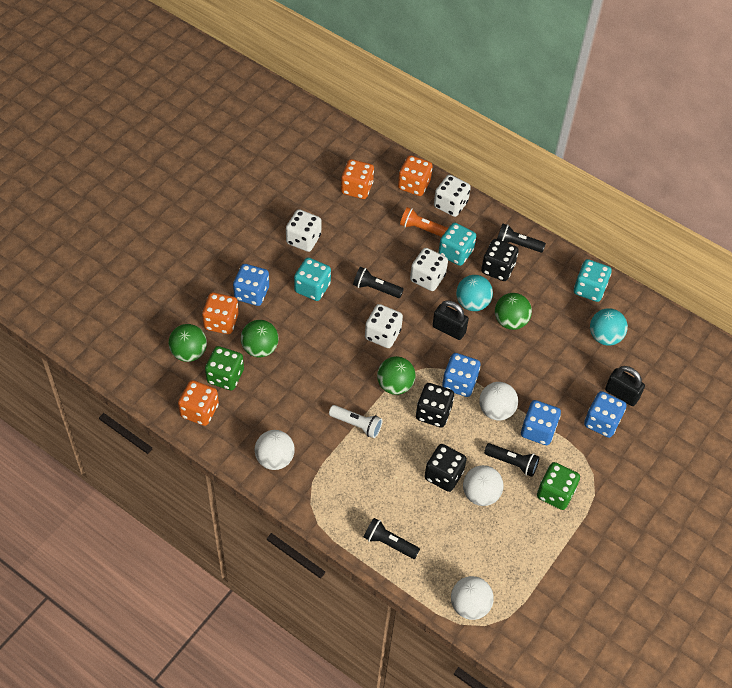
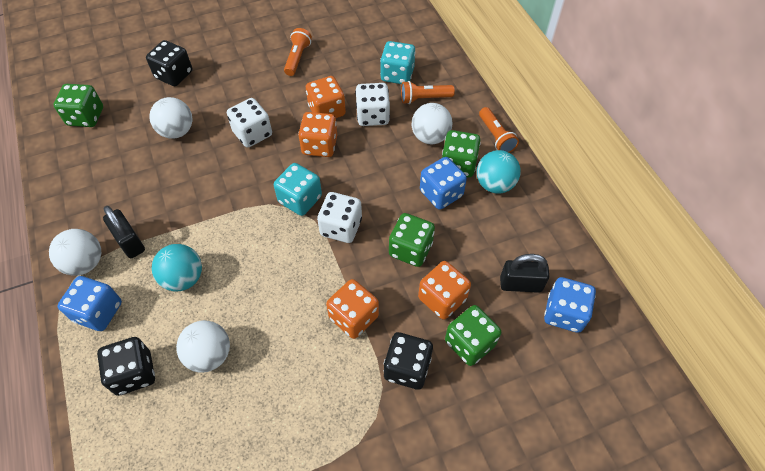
black flashlight: [353,267,404,298] [363,518,420,559] [484,443,540,477] [497,224,546,253] = 4 -> none = 0
blue dice: [233,264,269,306] [442,353,480,397] [521,400,561,445] [584,391,626,438] = 4 -> [58,276,122,331] [420,157,467,210] [544,277,596,333] = 3
green ball: [168,324,207,362] [241,320,279,357] [377,356,416,395] [495,293,532,330] = 4 -> none = 0
green dice: [205,346,244,390] [537,462,580,510] = 2 -> [54,84,103,127] [389,213,435,267] [442,130,481,177] [445,305,501,366] = 4
orange flashlight: [400,207,448,237] = 1 -> [284,28,312,76] [401,81,455,104] [479,107,519,153] = 3
turquoise dice: [294,258,331,301] [438,223,476,266] [574,259,612,302] = 3 -> [274,163,322,216] [380,41,416,84] = 2
white dice: [286,209,321,252] [365,304,403,348] [410,248,448,291] [434,175,471,217] = 4 -> [227,98,272,148] [317,192,362,243] [355,83,390,126] = 3
white flashlight: [329,405,382,438] = 1 -> none = 0

